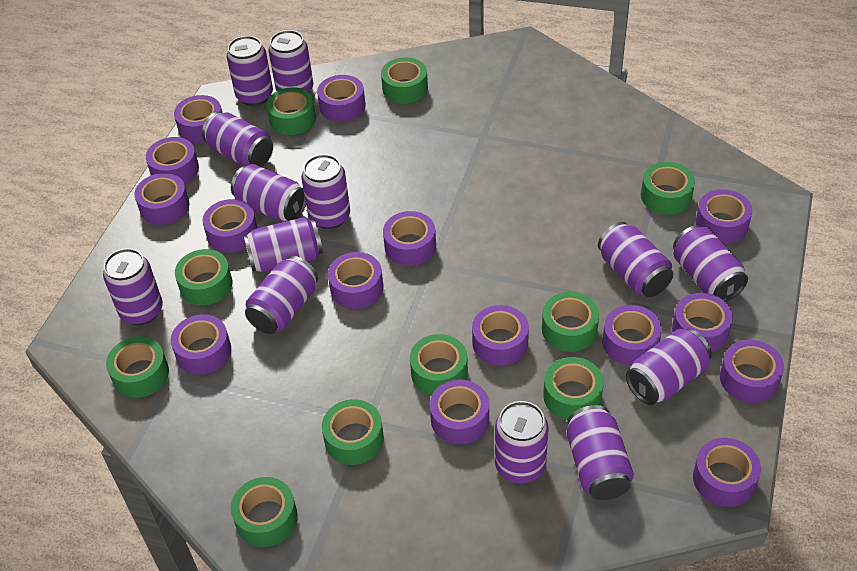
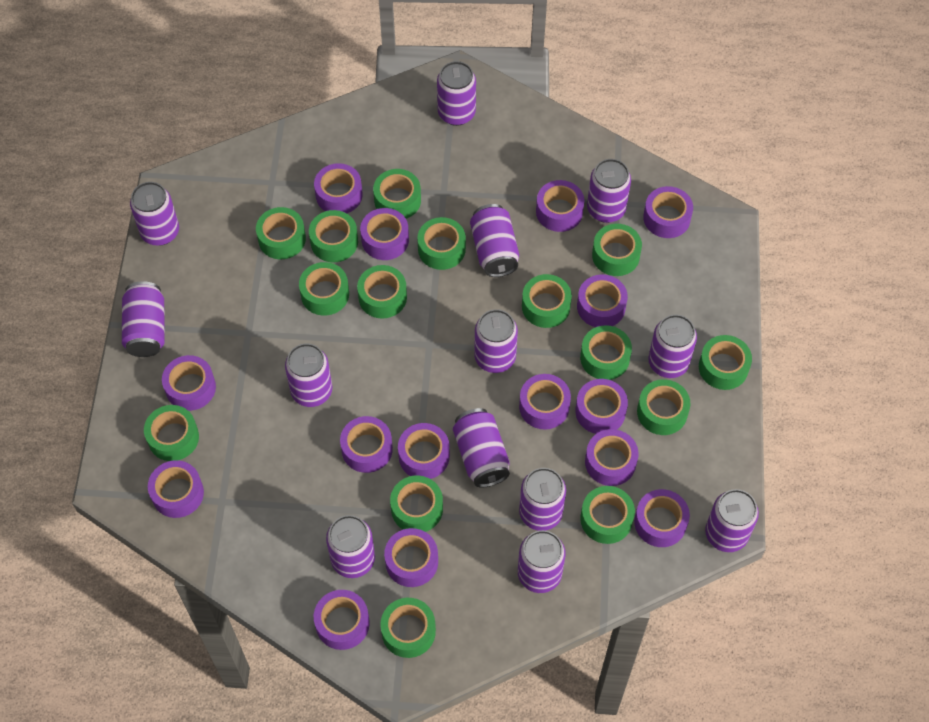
green tape: [106,337,169,398] [175,249,233,306] [231,477,298,547] [266,87,316,135] [322,399,384,465] [381,57,428,104] [410,334,468,395] [542,292,599,352] [543,357,604,420] [641,162,695,215] = 10 -> [144,405,199,461] [256,207,306,259] [299,262,349,316] [309,210,358,262] [357,265,407,319] [373,169,421,219] [380,598,436,658] [390,476,443,532] [417,217,466,270] [522,274,572,328] [580,325,632,380] [580,486,635,544] [592,224,642,276] [637,379,691,435] [699,335,752,390] = 15

